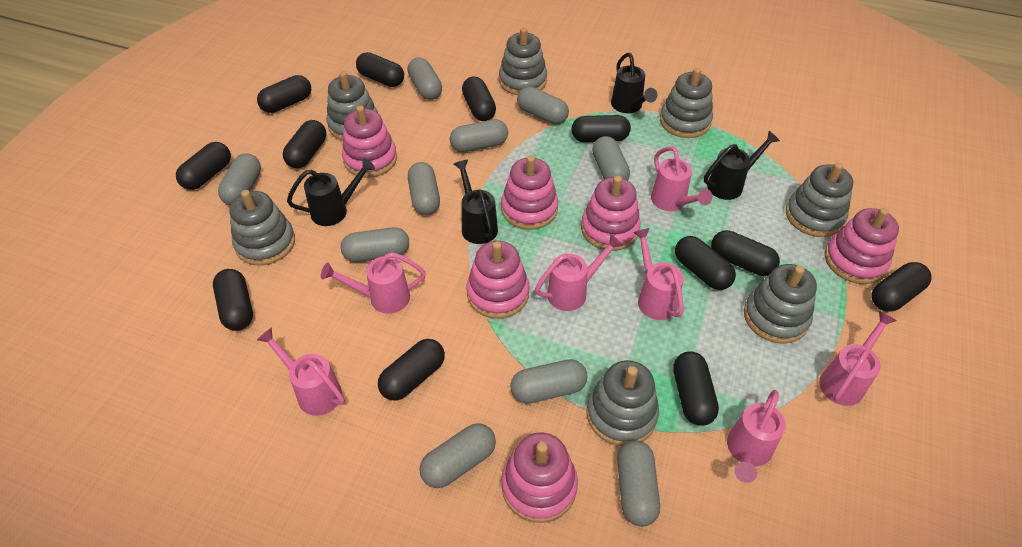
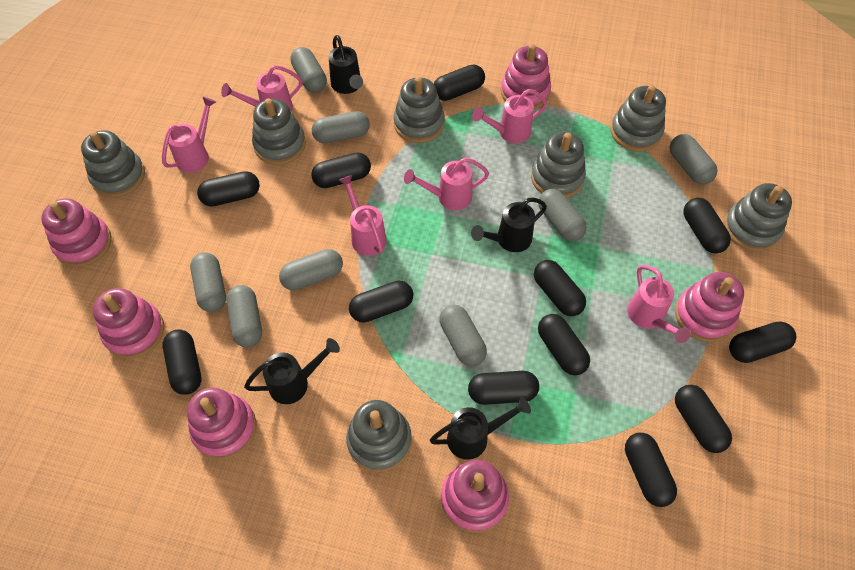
grey capsule: [218,153,261,205] [341,227,409,262] [407,57,442,100] [408,162,440,215] [420,423,496,488] [450,119,508,152] [510,359,588,404] [517,87,569,124] [592,136,630,181] [617,440,660,527] = 10 -> [190,252,226,312] [226,285,262,348] [279,249,343,290] [290,47,327,93] [312,111,370,143] [439,305,487,366] [539,189,587,241] [670,134,718,184] = 8
pink watering can: [257,327,345,416] [321,252,426,314] [535,234,623,311] [633,228,684,320] [651,146,712,211] [727,390,786,483] [819,311,897,406] = 7 -> [162,96,216,173] [221,65,302,112] [339,175,387,256] [404,157,489,210] [472,89,547,144] [627,265,691,343] = 6

